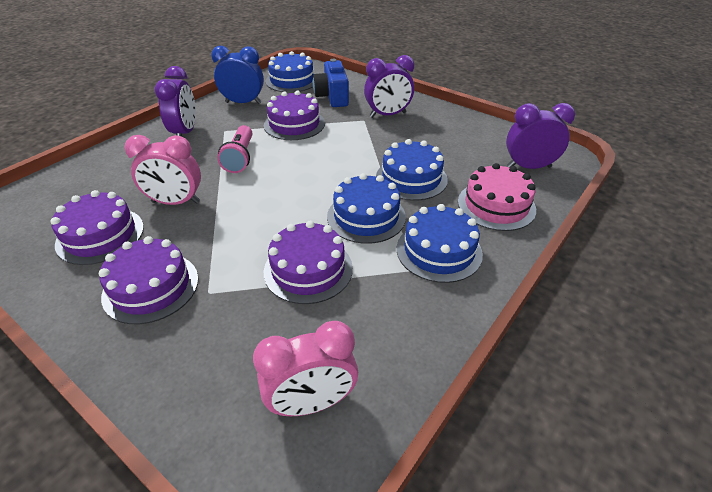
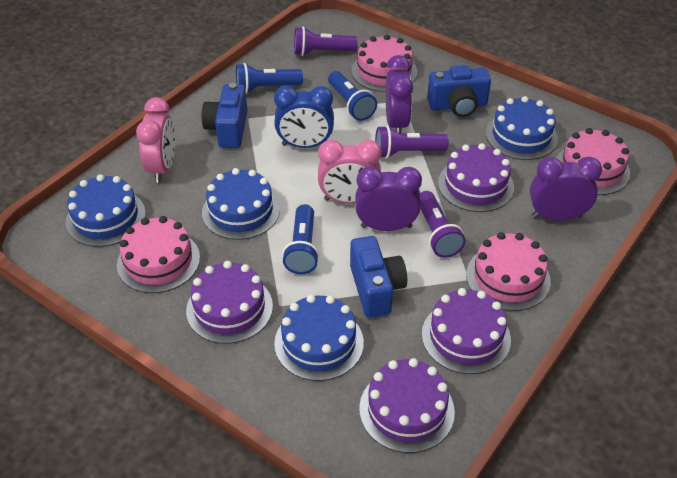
blue camera: [313,59,349,107] = 1 -> [202,83,248,148] [350,236,407,318] [427,65,491,117] = 3
blue flashlight: none = 0 -> [236,63,303,94] [282,204,320,274] [328,71,377,121] = 3
pink cake: [458,163,536,231] = 1 -> [117,216,200,293] [352,35,417,92] [466,232,551,311] [556,128,630,195] = 4
pink flashlight: [217,125,252,173] = 1 -> none = 0
purple flashlight: none = 0 -> [294,27,358,56] [375,126,449,159] [420,191,466,258] = 3

